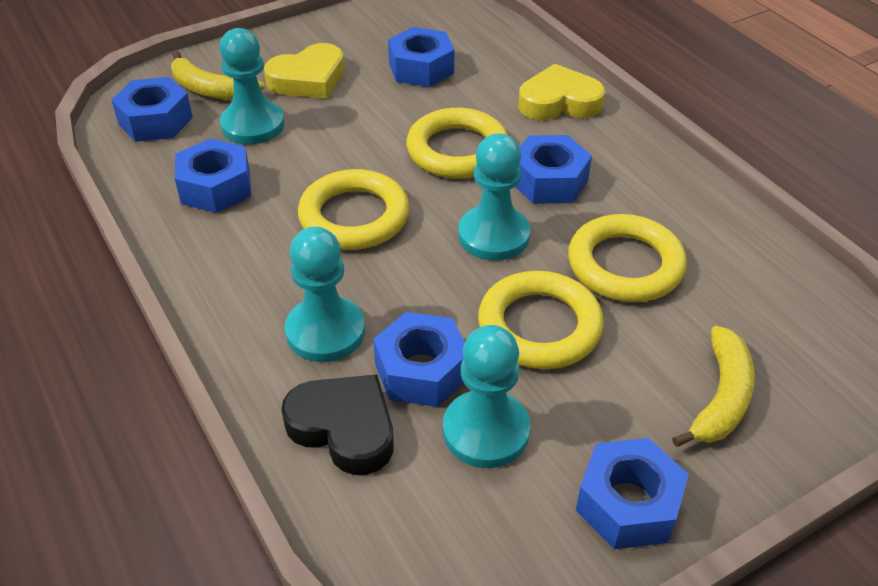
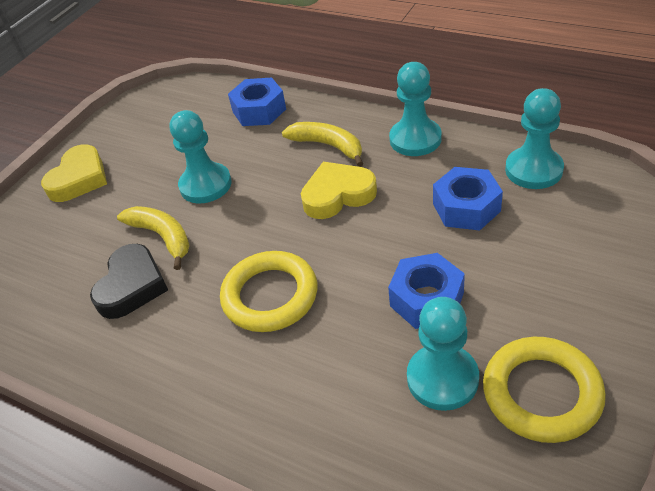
blue nut: [111,77,193,142] [175,138,251,213] [373,312,465,407] [388,27,454,87] [516,135,592,204] [576,438,689,549] = 6 -> [228,77,286,126] [388,253,465,329] [433,167,503,231] = 3
yellow ring: [298,169,409,250] [406,108,508,178] [478,271,604,369] [568,214,687,302] = 4 -> [220,251,317,332] [483,337,606,443] = 2

